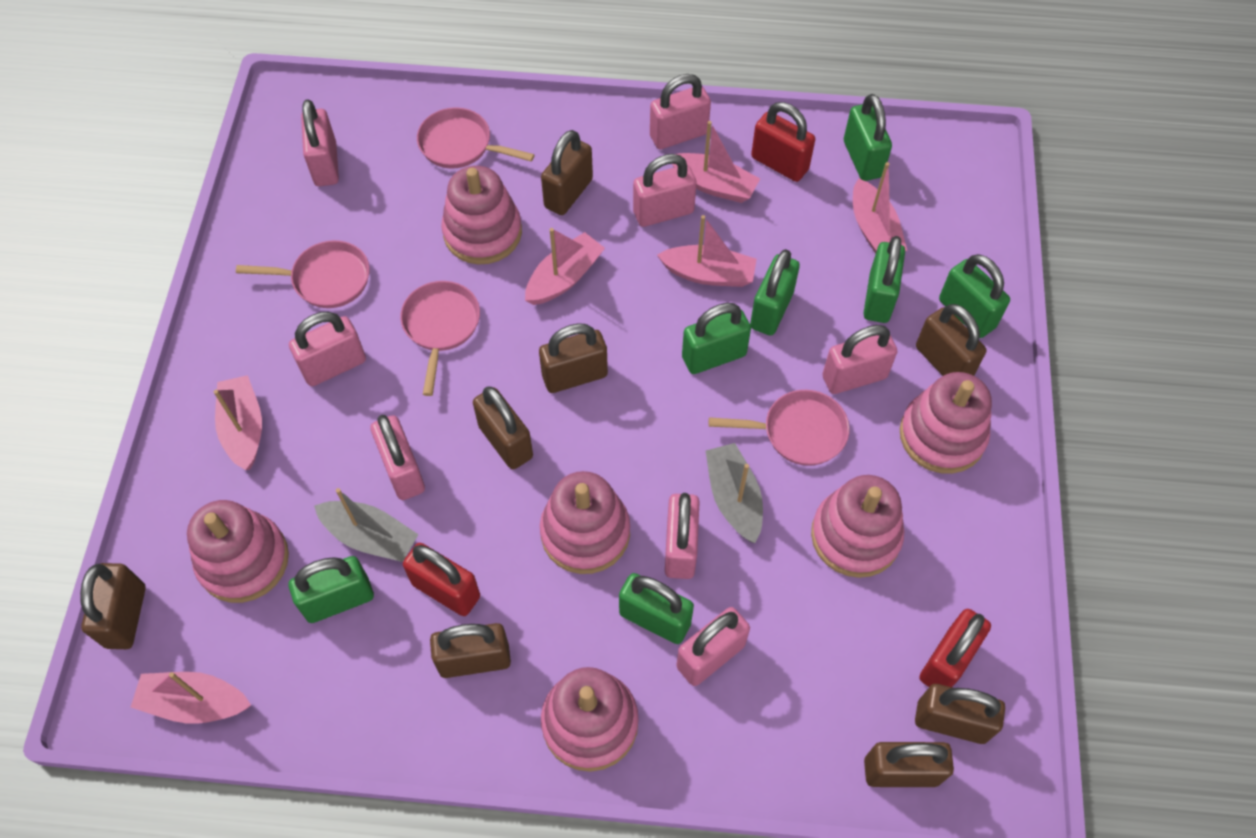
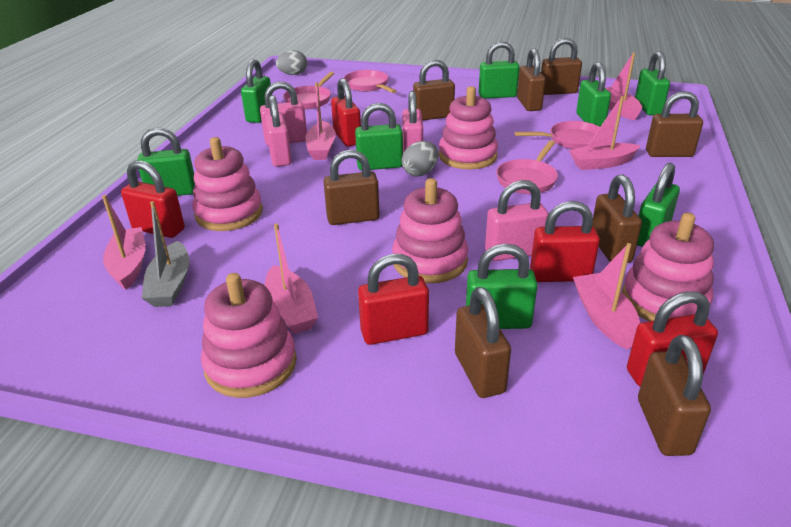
green padlock: [289,556,374,623] [619,573,694,644] [682,303,751,374] [750,249,800,335] [844,94,892,181] [863,236,905,323] [939,254,1010,338] = 7 -> [138,127,195,196] [241,59,271,123] [355,103,403,170] [466,243,538,329] [479,41,520,99] [576,62,611,127] [635,51,670,115] [637,163,680,247] = 8
grey boat: [314,488,419,562] [706,443,763,543] = 2 -> [142,201,189,307] = 1
grey egg: none = 0 -> [276,50,307,75] [402,141,438,176] = 2
pink padlock: [289,312,366,386] [301,99,339,186] [370,415,425,500] [633,154,697,227] [650,74,711,149] [665,493,700,579] [676,607,750,686] [823,325,897,394] = 8 -> [260,82,307,146] [265,95,292,167] [402,91,423,153] [485,180,548,261] = 4
pink stacking toy: [187,500,289,603] [441,166,522,265] [540,471,630,574] [541,667,639,772] [811,475,904,578] [900,372,992,474] = 6 -> [192,137,263,231] [201,273,297,398] [392,178,468,283] [439,86,498,169] [622,213,714,321] = 5
red padlock: [403,543,480,616] [751,102,815,182] [919,609,991,687] = 3 -> [121,160,185,238] [331,78,361,147] [358,254,429,345] [530,201,600,282] [627,291,718,387] = 5

